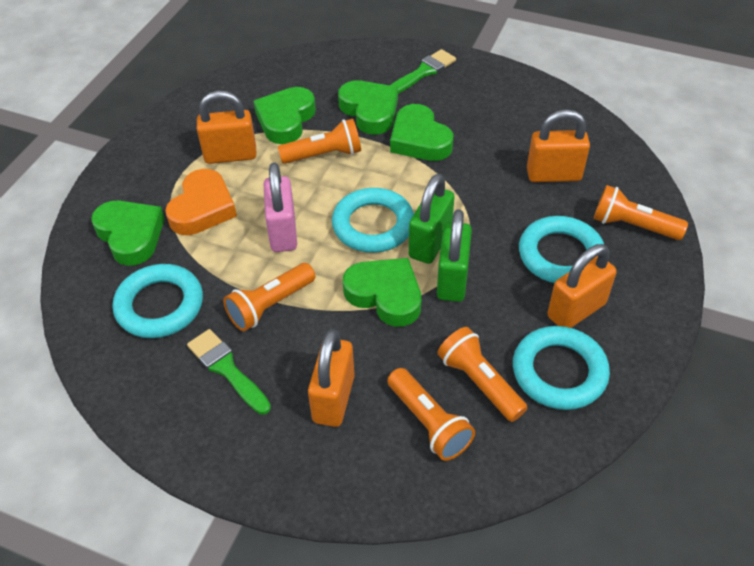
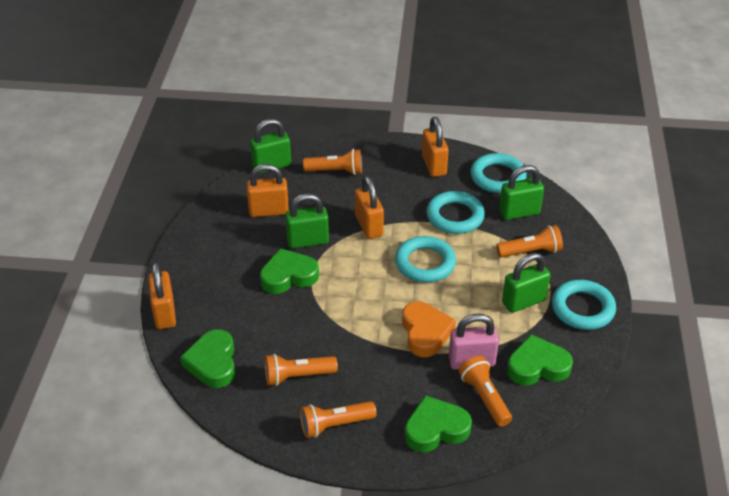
green brush: [187,329,271,415] [390,49,456,94] = 2 -> none = 0
green heart: [91,201,165,266] [254,87,316,144] [338,80,398,135] [343,258,421,327] [390,104,453,161] = 5 -> [180,329,235,388] [260,248,319,294] [405,395,472,452] [507,334,573,385] = 4
green padlock: [409,174,455,264] [437,209,472,302] = 2 -> [250,119,291,173] [285,194,329,249] [499,165,544,220] [502,253,550,313] = 4

